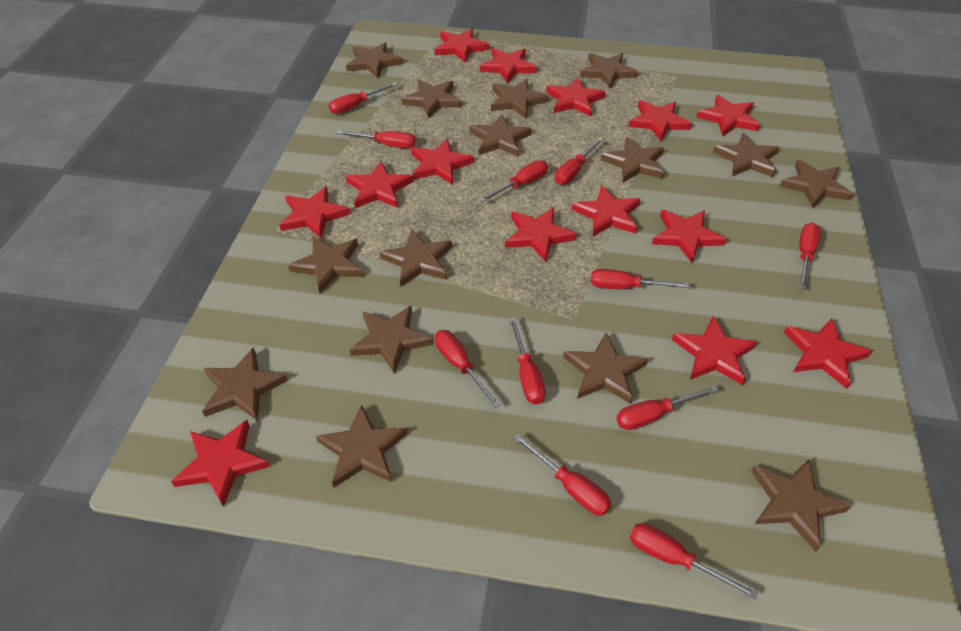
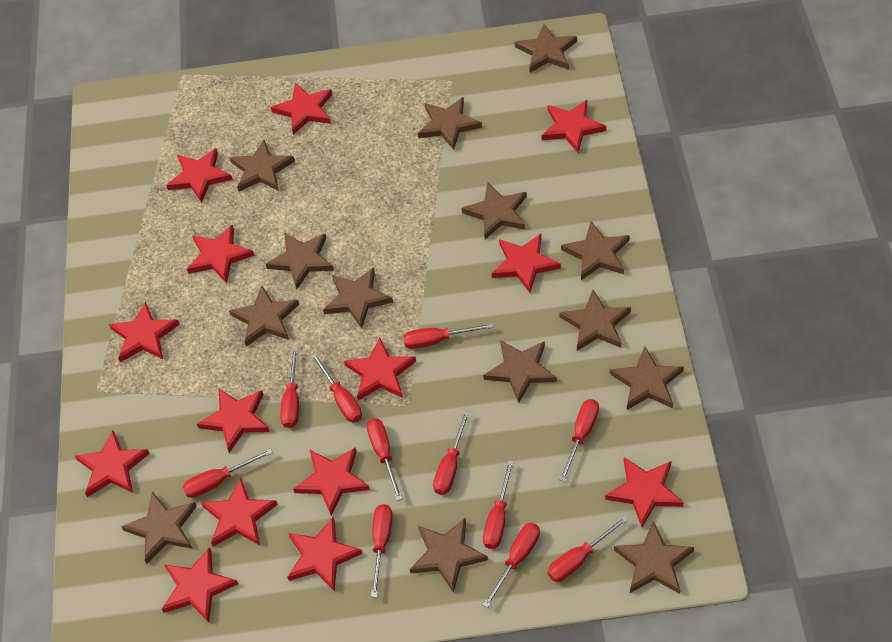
brown star: [202,347,288,421] [288,236,363,293] [316,404,408,488] [346,42,403,78] [350,306,433,374] [379,229,452,287] [401,79,461,118] [469,114,532,156] [491,79,549,118] [563,333,648,404] [580,53,638,89] [601,137,664,183] [713,133,780,177] [751,459,851,551] [780,159,853,208] = 15 -> [121,492,197,564] [229,286,299,346] [230,140,295,192] [266,232,334,289] [323,268,393,328] [410,518,488,593] [418,97,482,150] [462,182,527,239] [483,340,557,403] [515,24,577,72] [559,290,631,351] [561,221,630,280] [610,346,684,410] [614,521,694,594] = 14

